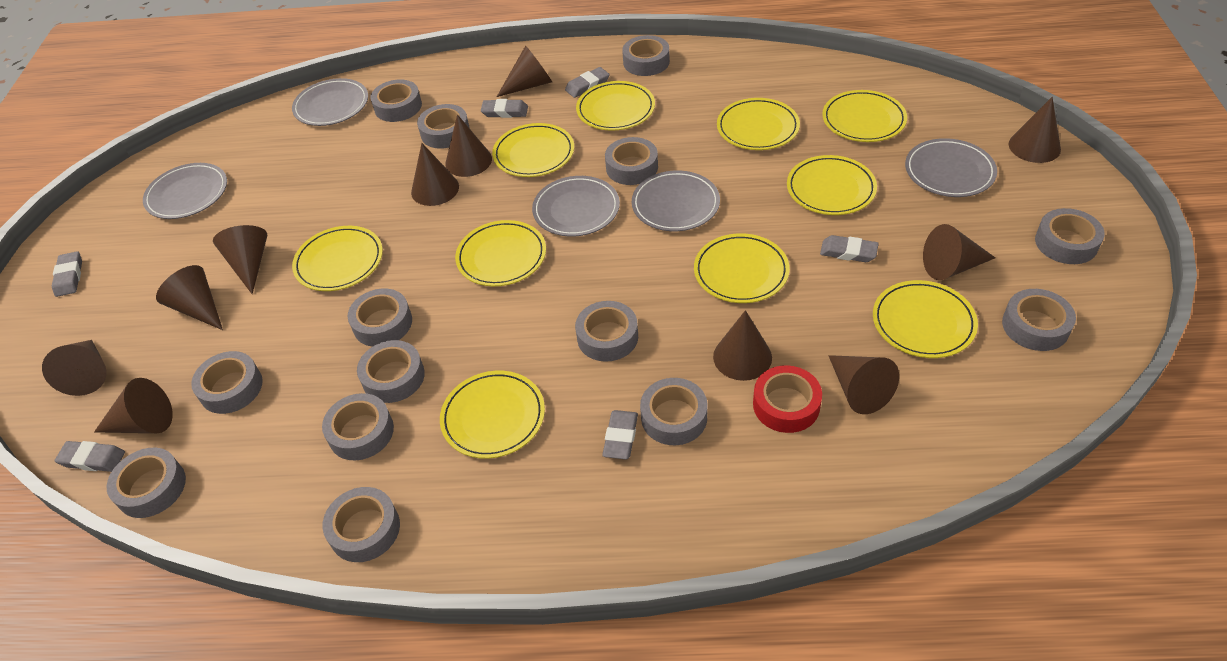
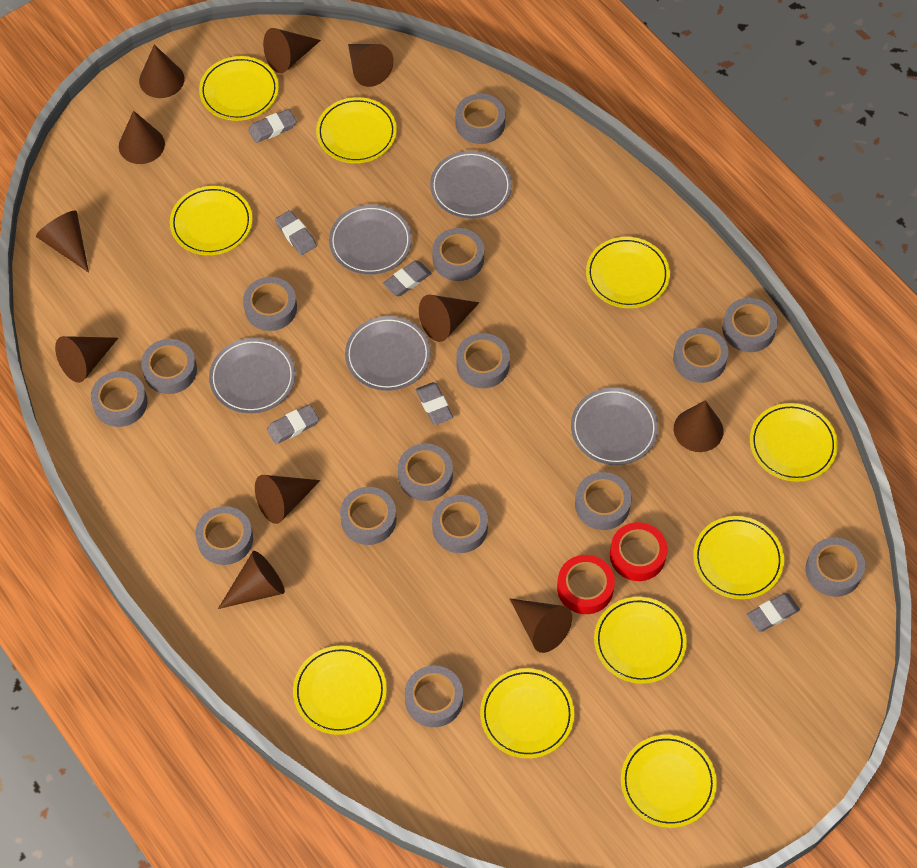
grey tape: [106,448,186,518] [191,351,263,414] [322,393,394,460] [323,487,400,562] [348,289,412,347] [357,340,425,403] [370,79,422,122] [417,104,470,149] [575,301,638,362] [605,137,658,185] [622,35,670,76] [640,378,708,445] [1002,289,1076,351] [1035,208,1105,264] = 14 -> [91,371,148,427] [141,339,197,394] [195,506,253,565] [243,277,297,331] [340,487,396,545] [398,444,453,501] [405,666,463,727] [432,228,484,281] [432,495,488,553] [456,94,505,144] [456,333,510,388] [575,472,632,530] [673,328,728,383] [722,298,778,352] [805,537,865,597] = 15
red tape: [753,365,822,433] = 1 -> [557,555,615,614] [610,522,667,581] = 2

